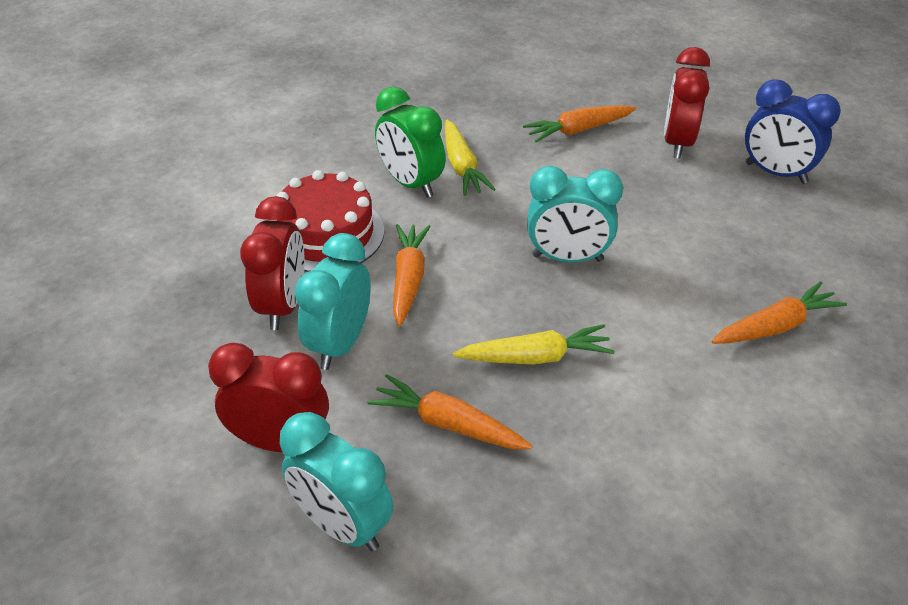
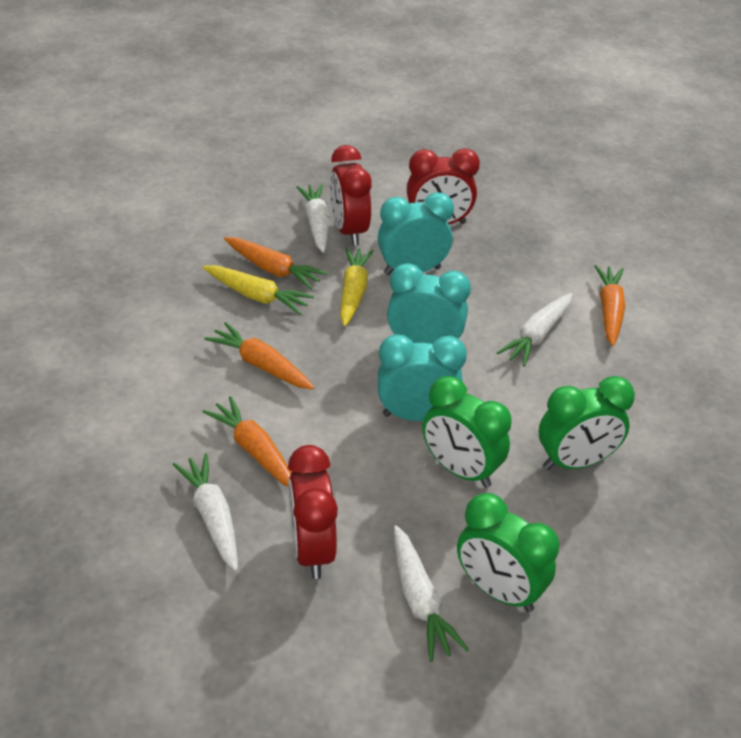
blue clock: [745,79,841,184] = 1 -> none = 0
green clock: [375,87,446,198] = 1 -> [422,376,512,488] [457,493,559,612] [539,376,635,470] = 3
red cake: [276,170,384,272] = 1 -> none = 0
white carrot: none = 0 -> [172,453,238,571] [296,184,329,253] [394,525,469,662] [497,293,572,367] = 4

